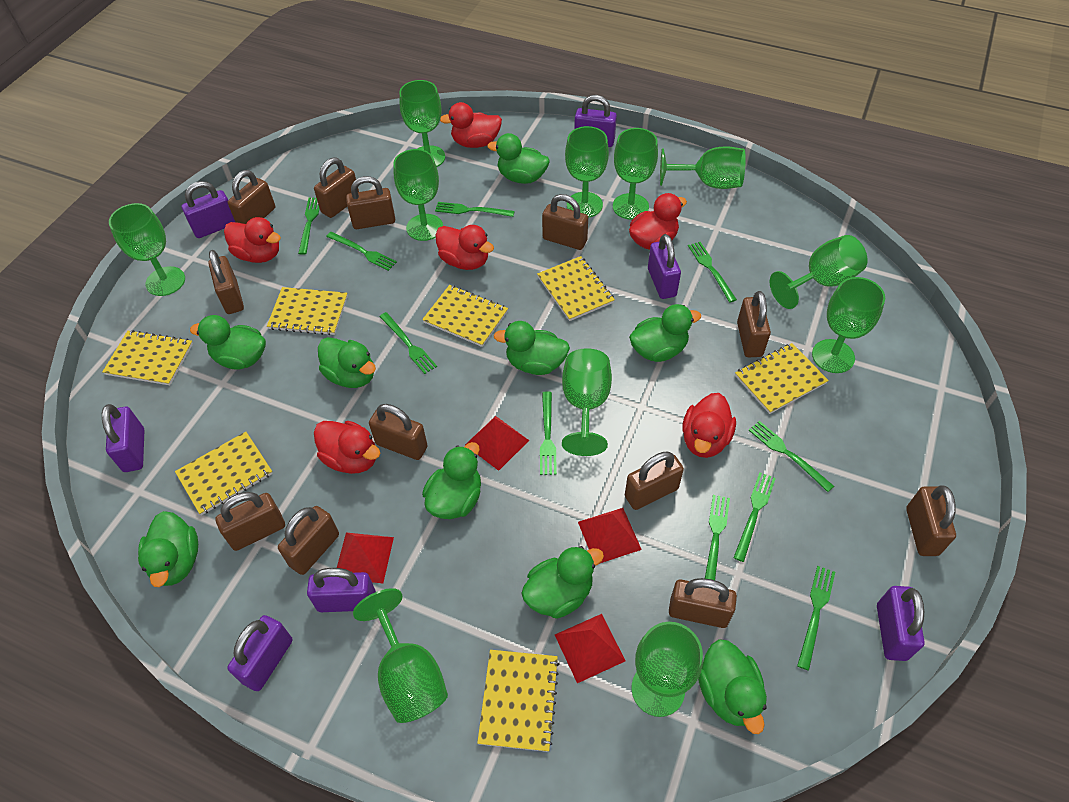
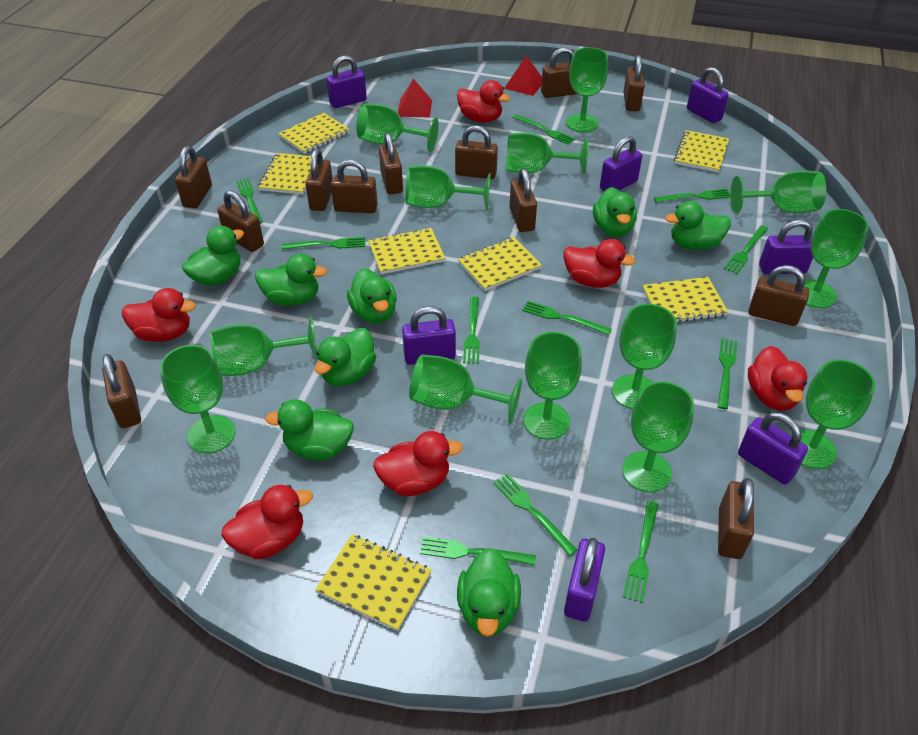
green duck: [138,511,198,587] [190,315,266,370] [318,337,376,388] [422,442,481,519] [487,133,550,184] [493,321,570,375] [521,546,604,619] [629,304,701,362] [698,639,767,734] = 9 -> [182,226,244,286] [255,253,327,306] [265,399,354,460] [314,328,376,386] [347,268,397,324] [457,548,521,637] [593,187,637,237] [665,201,731,250] = 8
green fork: [298,197,320,255] [326,232,397,271] [379,312,437,374] [435,202,515,217] [540,391,557,475] [688,242,737,303] [705,495,730,580] [733,472,776,562] [749,421,834,492] [797,566,835,670] = 10 -> [236,178,263,224] [281,237,365,250] [420,537,536,566] [463,296,480,364] [494,473,577,556] [512,114,575,145] [522,301,612,335] [623,501,658,603] [654,189,730,203] [717,338,737,410] [724,225,768,274] = 11
green goblet: [109,203,185,296] [353,588,448,723] [393,149,443,241] [399,80,445,167] [562,348,612,456] [565,126,609,218] [613,128,658,220] [631,622,703,717] [660,146,746,189] [770,235,868,309] [812,277,885,373] = 11 -> [160,345,236,453] [210,317,318,376] [356,104,439,152] [405,166,491,211] [409,355,522,424] [506,133,588,175] [523,332,582,440] [566,47,608,132] [612,304,677,409] [622,381,694,492] [730,170,826,213] [791,360,875,469] [804,209,869,308] = 13
red pyramid: [337,533,394,583] [465,416,529,471] [555,614,626,683] [578,508,642,564] = 4 -> [398,79,432,117] [504,56,542,96] = 2

